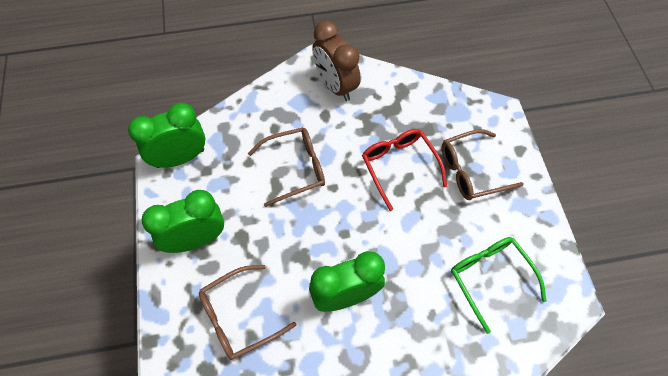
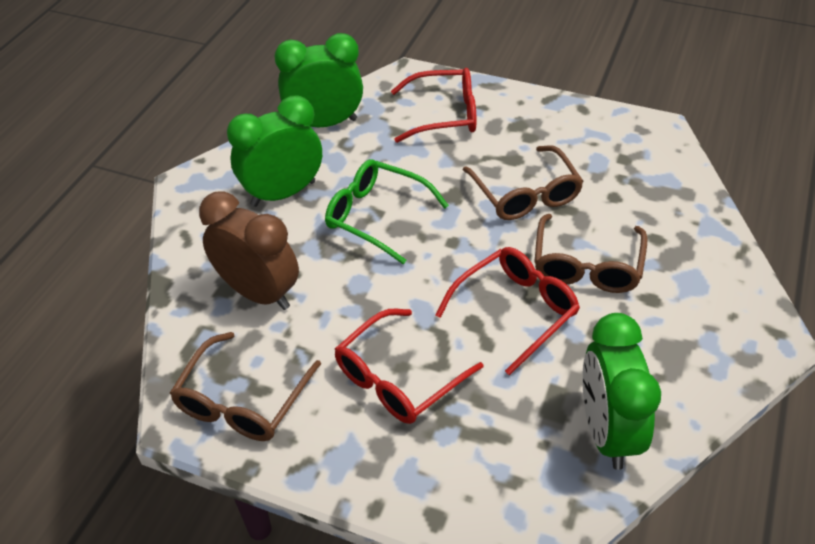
red glasses: [362,129,447,211] = 1 -> [335,309,483,424] [391,68,477,143] [436,247,580,375] = 3

